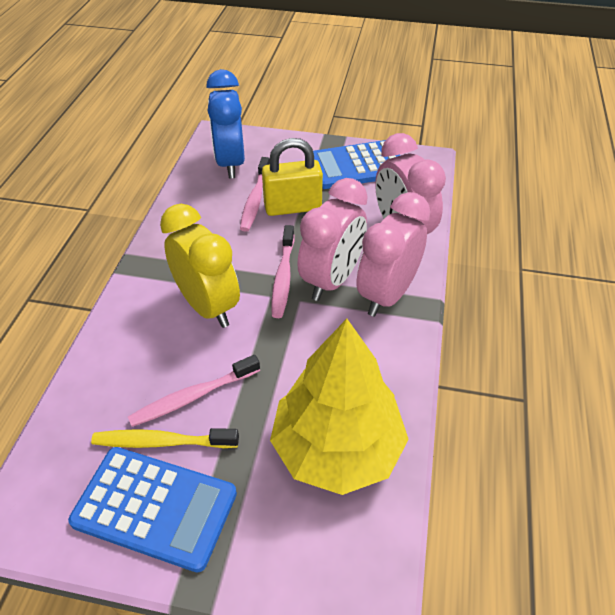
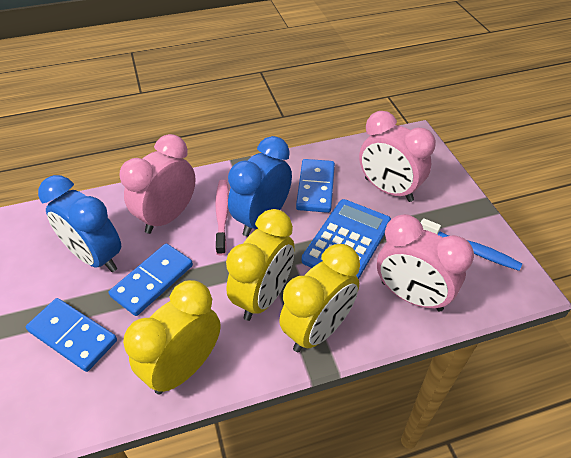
blue calculator: [68,447,237,572] [313,140,400,189] = 2 -> [302,199,391,279] = 1
blue clock: [206,69,245,179] = 1 -> [38,175,121,272] [228,136,292,237] = 2
blue domino: none = 0 -> [26,298,117,372] [109,244,193,316] [296,159,335,213] = 3
blue toothbrush: none = 0 -> [421,218,522,271] = 1
pink toothbrush: [128,355,260,427] [240,157,270,232] [272,225,294,318] = 3 -> [216,180,229,256] = 1
yellow clock: [160,204,240,328] = 1 -> [123,280,221,394] [226,209,295,321] [279,244,360,352] = 3
yellow padlock: [262,138,323,216] = 1 -> none = 0
yellow toothbrush: [91,428,239,448] = 1 -> none = 0
yellow tree: [270,319,408,495] = 1 -> none = 0

